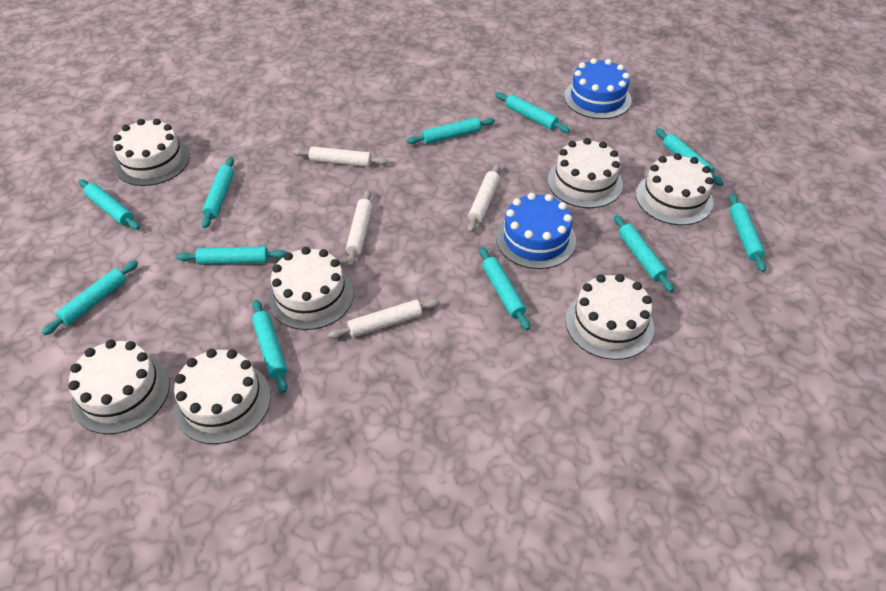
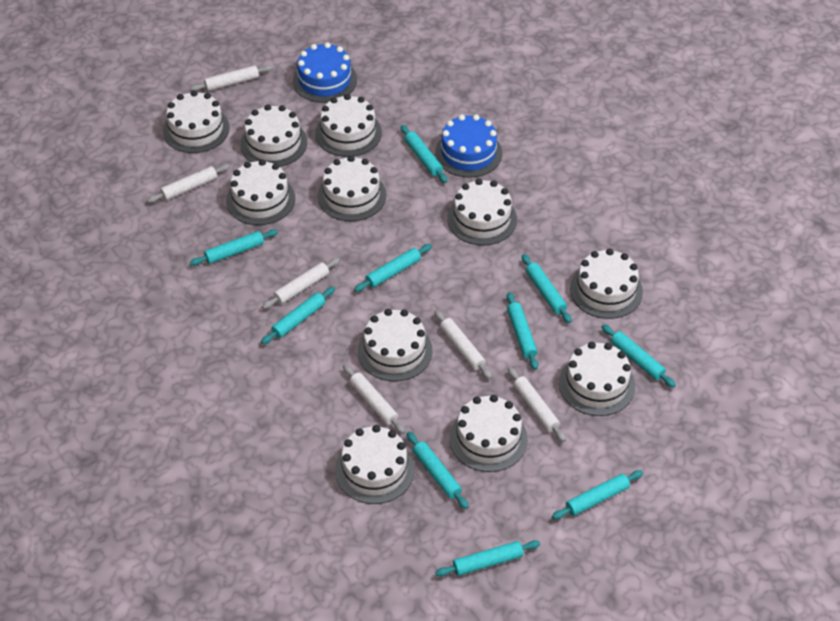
turquoise rolling pin: [42,260,138,335] [79,179,140,230] [177,246,287,265] [202,157,234,228] [252,300,288,393] [407,117,495,144] [479,247,530,330] [495,92,570,133] [614,215,674,292] [655,128,724,186] [729,194,766,272] = 11 -> [190,229,278,266] [261,287,335,344] [354,244,432,292] [401,125,447,183] [407,432,469,509] [435,540,540,577] [507,292,538,370] [522,254,572,323] [552,470,643,520] [602,324,676,388] = 10
white cake: [69,340,170,434] [113,119,190,186] [174,349,271,444] [268,247,354,330] [548,138,623,208] [566,274,654,360] [636,153,714,225] = 7 -> [163,90,230,153] [226,159,295,225] [240,104,307,167] [315,94,382,157] [317,156,386,221] [335,425,415,504] [358,309,432,381] [447,179,517,245] [449,395,528,472] [559,342,635,416] [570,249,643,319] = 11
white rolling pin: [293,146,388,167] [328,298,440,339] [346,190,373,267] [467,164,500,233] = 4 -> [147,164,230,203] [190,65,273,91] [262,258,340,309] [343,364,405,434] [434,310,492,379] [508,367,566,442] = 6

